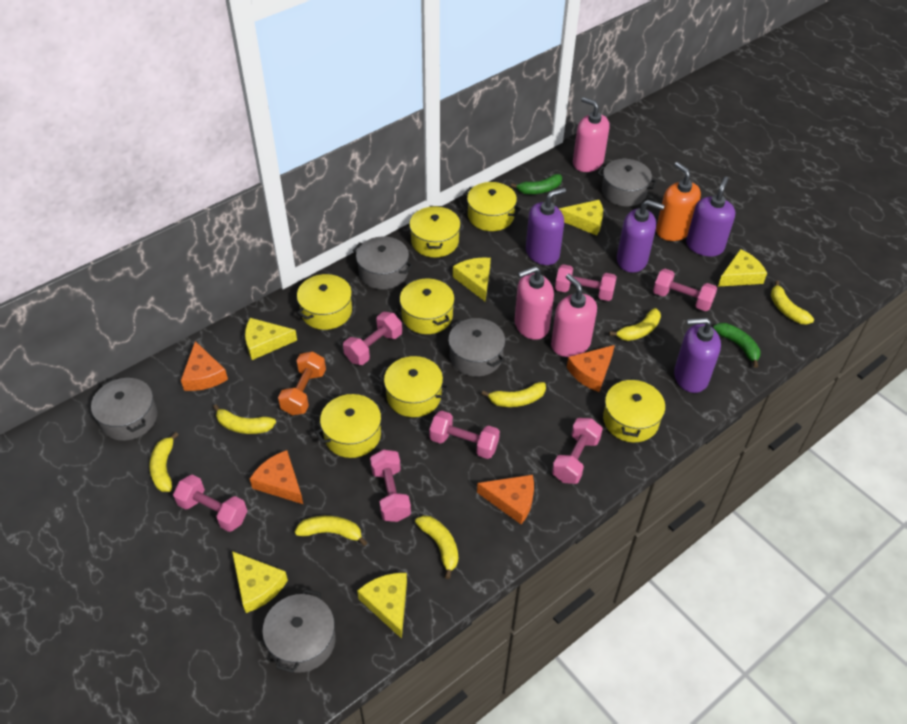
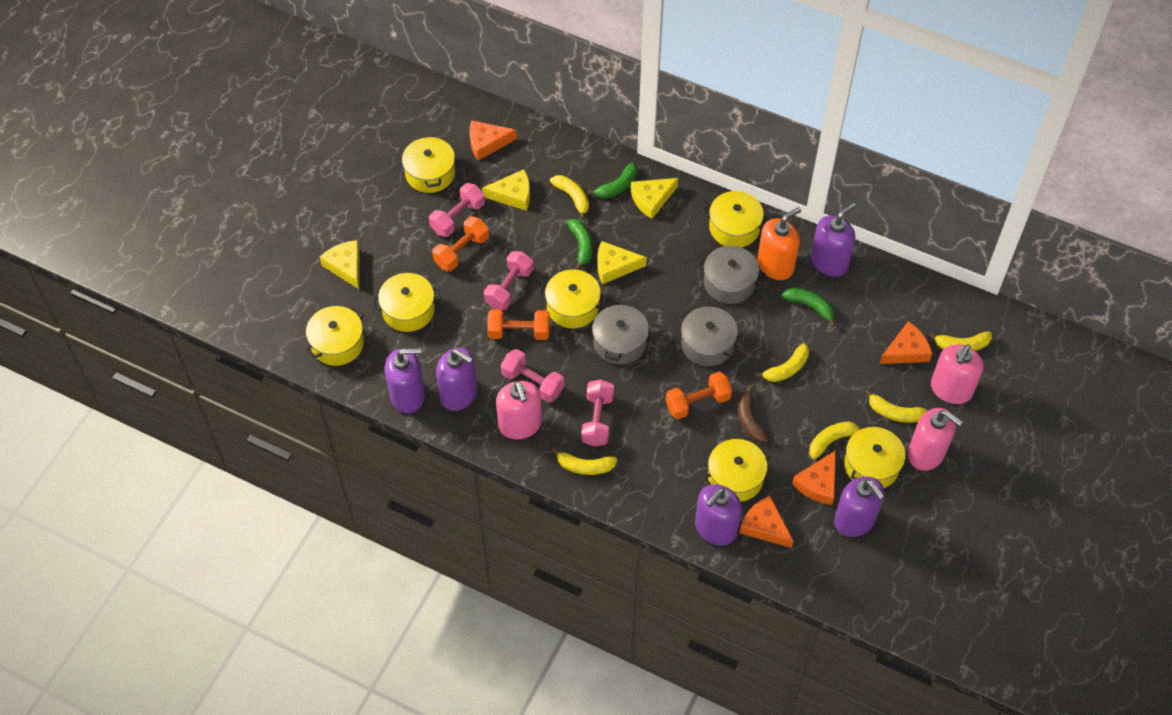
brown banana: none = 0 -> [738,385,769,443] = 1
green banana: [511,174,562,194] [713,323,760,368] = 2 -> [567,219,593,270] [588,162,637,199] [782,288,836,327] = 3
grey pot: [91,378,157,441] [262,589,335,673] [353,236,413,289] [448,318,505,377] [597,159,657,206] = 5 -> [592,302,649,365] [679,306,740,366] [697,246,765,304] = 3
orange dumbbell: [278,351,326,415] = 1 -> [432,216,489,271] [487,309,550,340] [665,372,732,419] = 3
pink dumbbell: [173,475,248,532] [343,312,402,365] [370,449,411,522] [429,411,500,459] [552,418,603,484] [555,264,617,301] [653,269,717,311] = 7 -> [429,183,485,237] [484,251,533,310] [501,349,564,403] [581,379,614,447] = 4
purple soap dispenser: [526,188,566,265] [617,200,665,273] [674,318,721,393] [686,177,735,256] = 4 -> [385,348,425,413] [436,348,478,411] [695,484,742,546] [811,203,856,277] [834,476,884,537] = 5
yellow banana: [149,432,179,492] [213,404,276,434] [295,516,367,546] [415,515,458,579] [482,382,546,407] [609,308,661,341] [771,281,814,325] = 7 -> [550,175,589,220] [552,447,617,475] [755,343,809,382] [809,421,863,459] [865,389,928,423] [928,332,992,351] = 6
yellow cheese: [232,551,288,613] [245,318,297,360] [357,573,407,639] [453,258,491,301] [559,200,603,236] [718,249,767,286] = 6 -> [320,240,359,289] [482,169,530,211] [597,241,646,284] [631,178,678,219] = 4

